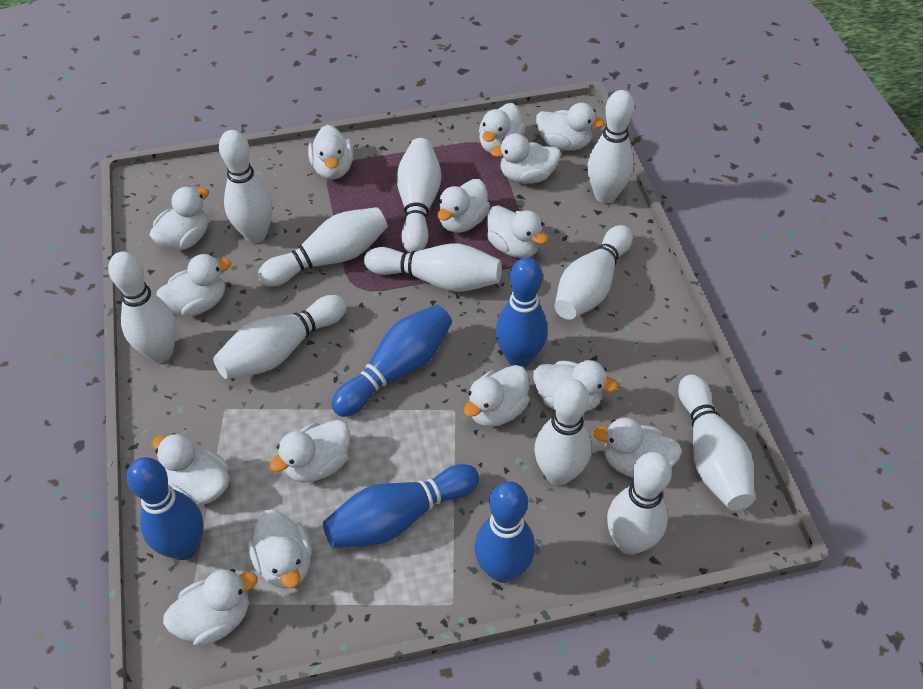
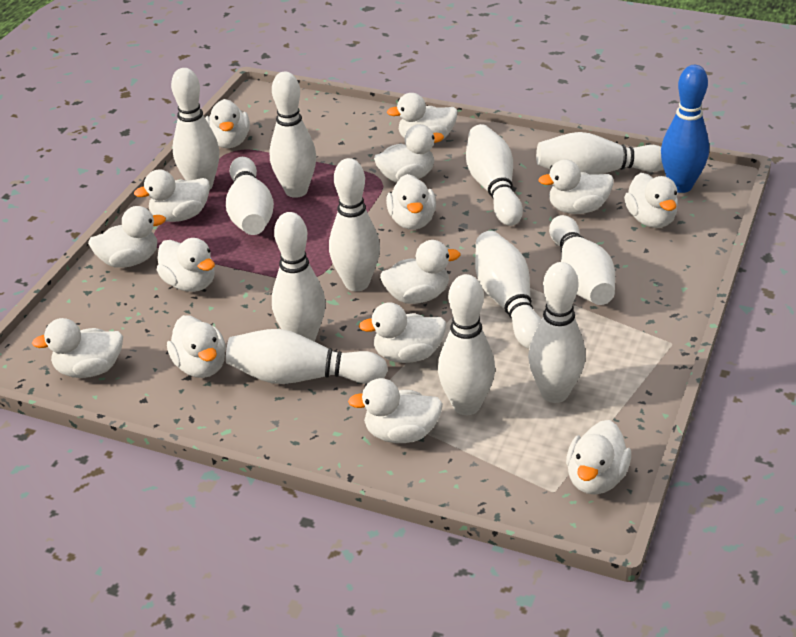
blue bowling pin: [127,457,203,560] [323,464,479,548] [331,305,452,417] [475,481,535,583] [496,257,548,368] = 5 -> [661,65,709,193] = 1
white bowling pin: [108,251,177,363] [213,295,347,379] [219,130,272,243] [258,207,388,287] [364,244,502,292] [397,138,441,253] [534,379,591,486] [555,225,633,320] [587,90,635,203] [607,452,672,555] [678,375,754,510] = 11 -> [171,68,220,189] [226,157,274,235] [226,329,388,384] [270,72,316,198] [272,212,326,342] [329,158,380,291] [438,274,495,415] [466,124,523,226] [475,231,541,349] [528,262,586,403] [536,132,664,175] [549,215,615,305] = 12

